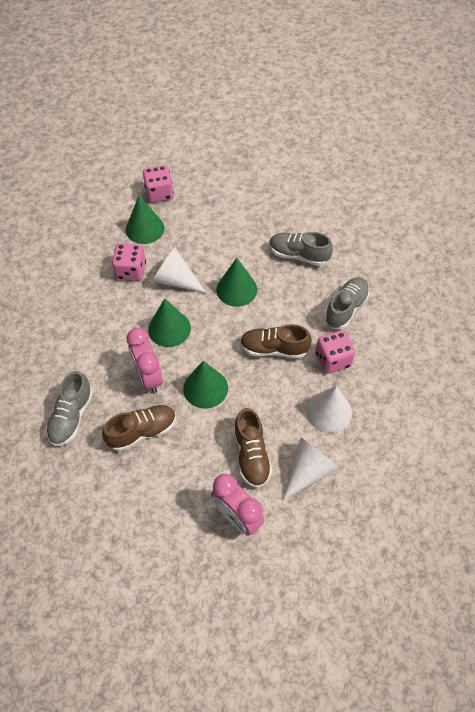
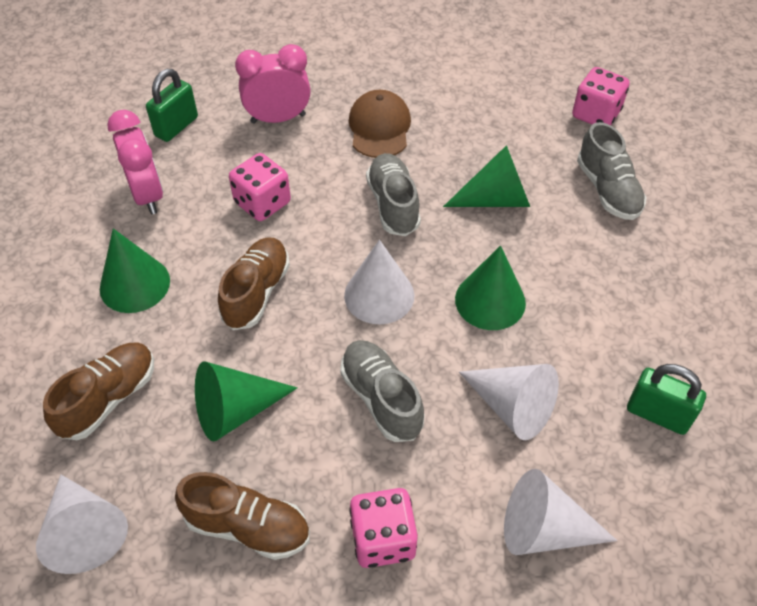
brown cap: none = 0 -> [349,90,411,158] = 1
green padlock: none = 0 -> [146,69,198,142] [627,364,706,435] = 2
white cone: [152,247,206,293] [283,437,340,500] [306,386,352,433] = 3 -> [36,475,128,574] [344,240,414,324] [459,364,559,440] [504,469,617,555] = 4

